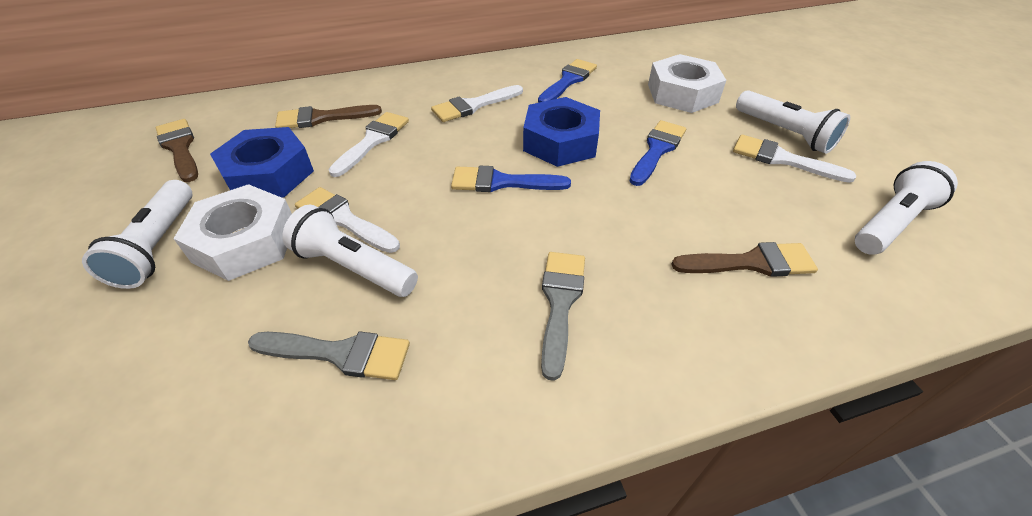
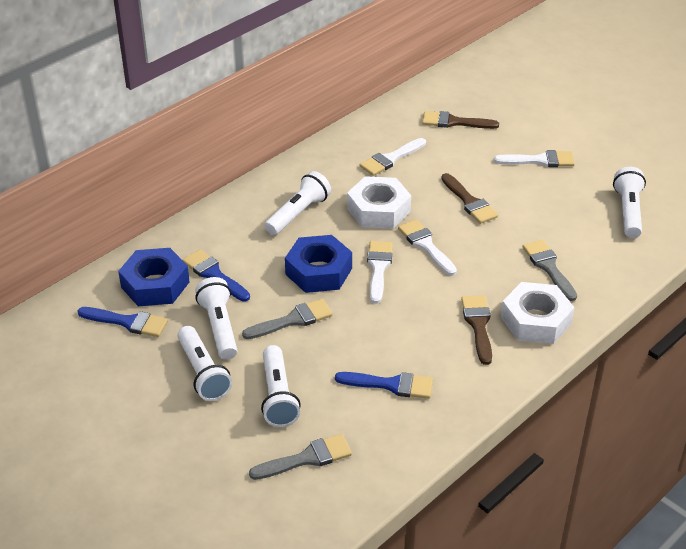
grey brush: [248,332,410,380] [541,252,585,381] = 2 -> [242,299,333,339] [249,434,352,480] [522,240,577,301] = 3
white flashlight: [82,180,193,289] [282,205,418,297] [736,90,850,154] [855,161,958,255] = 4 -> [177,326,232,401] [195,277,238,360] [261,345,301,427] [264,171,331,235] [613,167,646,238] = 5

